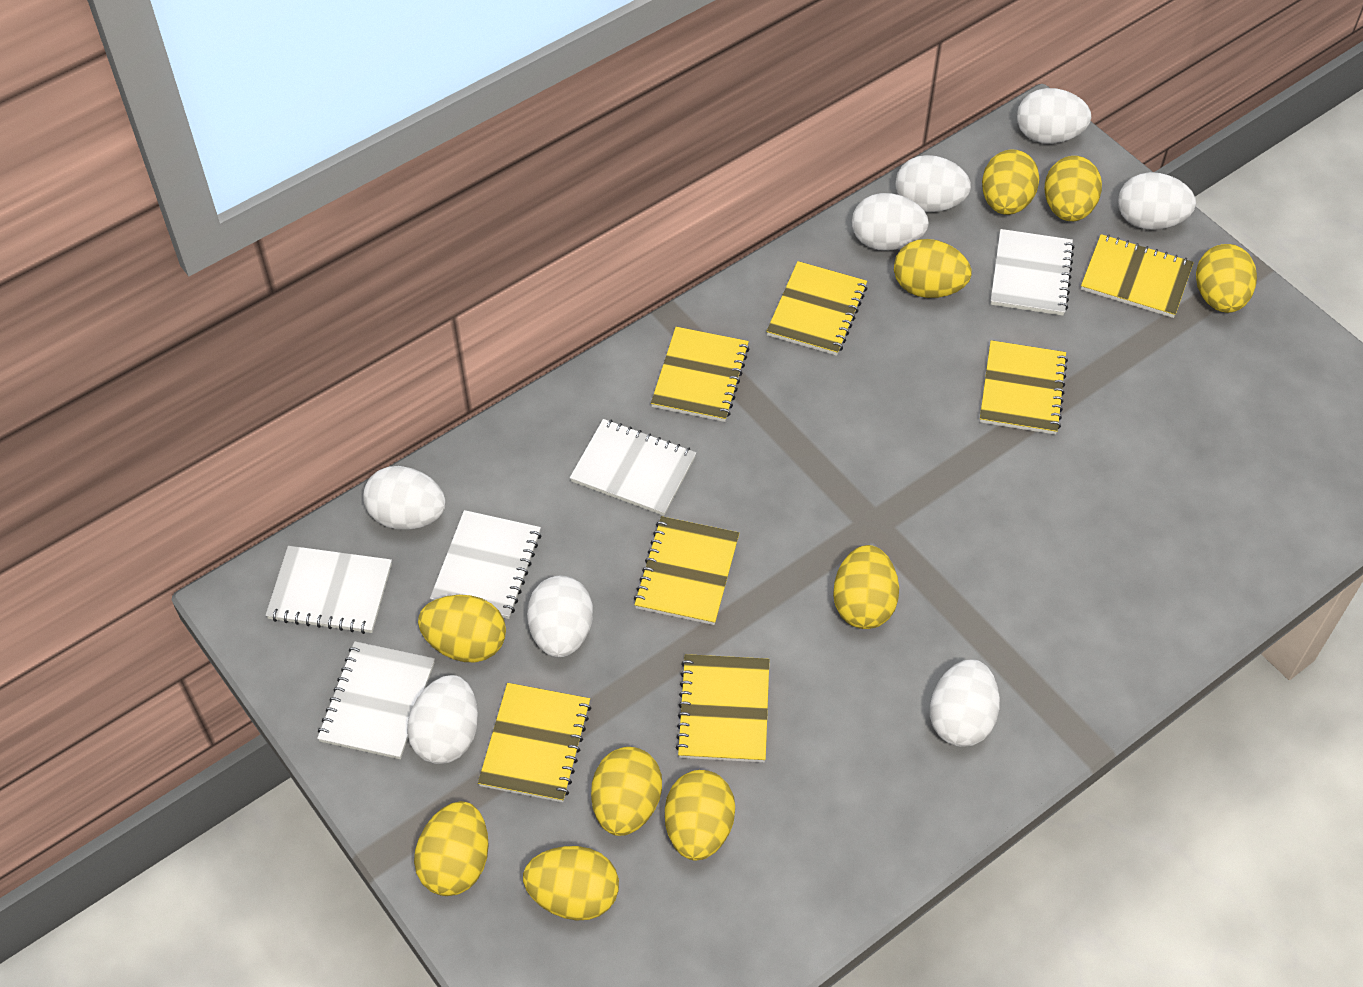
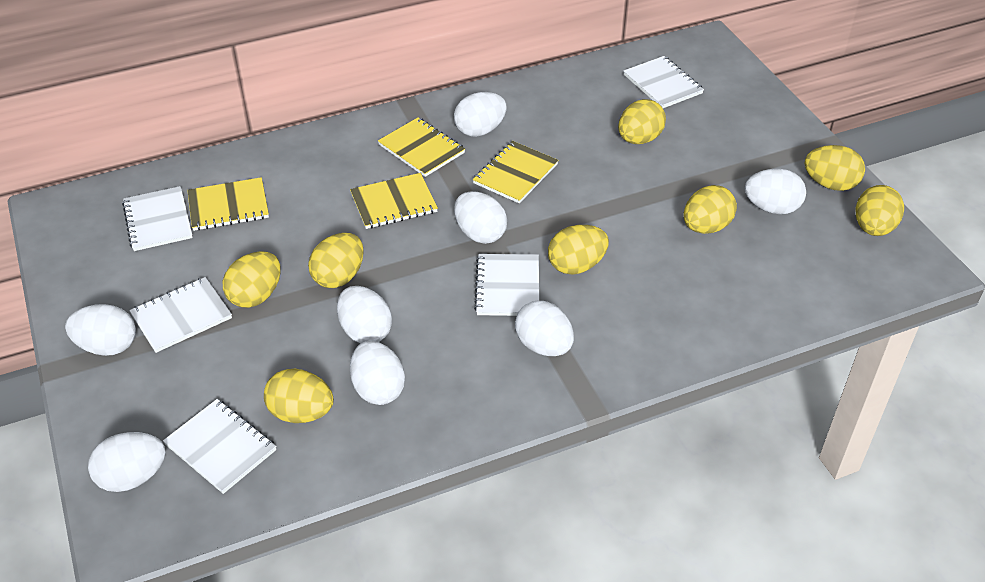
yellow egg: [414,801,489,896] [418,595,506,662] [523,846,619,921] [591,747,662,836] [665,770,735,861] [833,545,899,629] [894,239,971,298] [982,149,1039,215] [1044,156,1102,221] [1196,244,1257,313] = 10 -> [223,251,281,308] [264,369,334,423] [308,233,364,288] [548,225,609,275] [618,99,666,144] [684,185,737,234] [805,145,865,191] [855,185,904,236] = 8
yellow notebook: [478,683,591,802] [634,516,739,625] [651,327,750,422] [676,654,769,762] [766,261,868,356] [980,340,1068,435] [1081,234,1194,318] = 7 -> [187,177,269,231] [350,173,438,229] [378,117,465,177] [473,141,559,203] = 4

